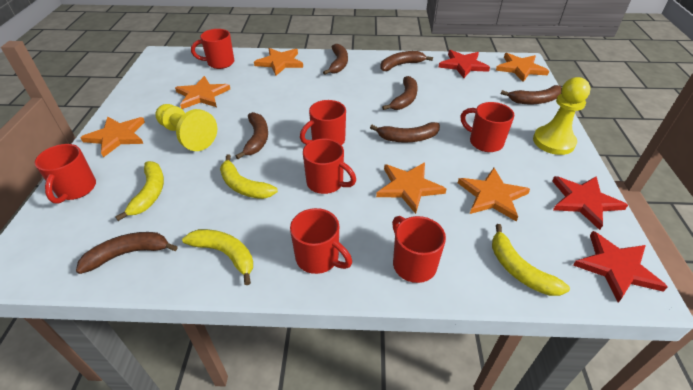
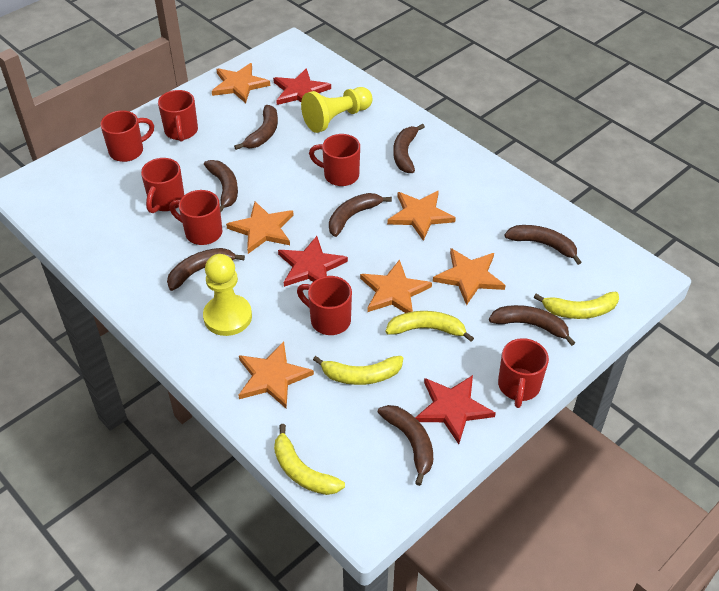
brown banana: [76,232,178,274] [236,112,268,159] [323,44,348,75] [370,122,440,142] [380,51,433,71] [382,76,418,110] [501,85,562,104] = 7 -> [167,248,245,291] [204,160,238,212] [234,105,278,150] [329,193,392,237] [378,405,433,486] [393,124,425,173] [489,305,575,346] [504,225,582,265] = 8

